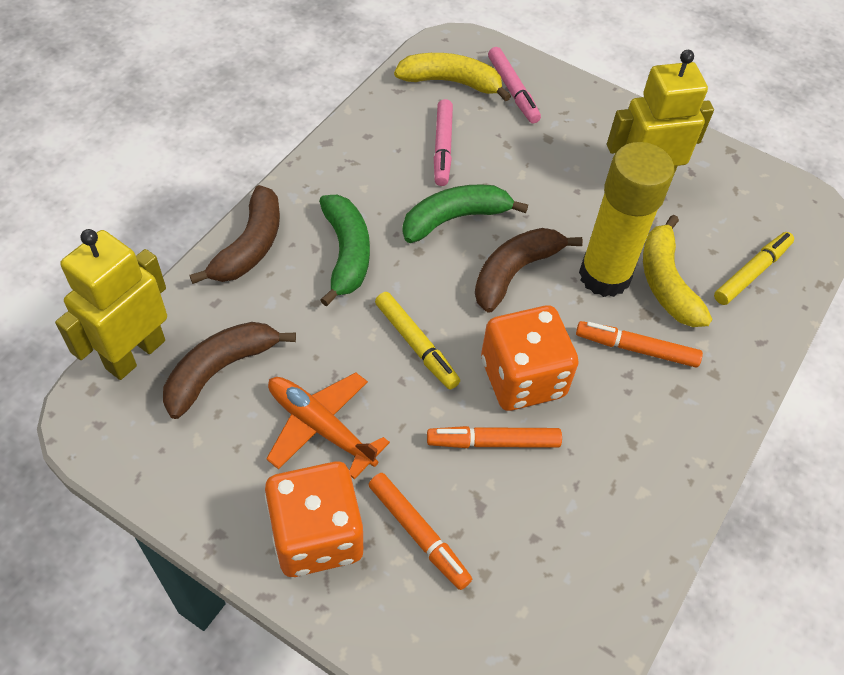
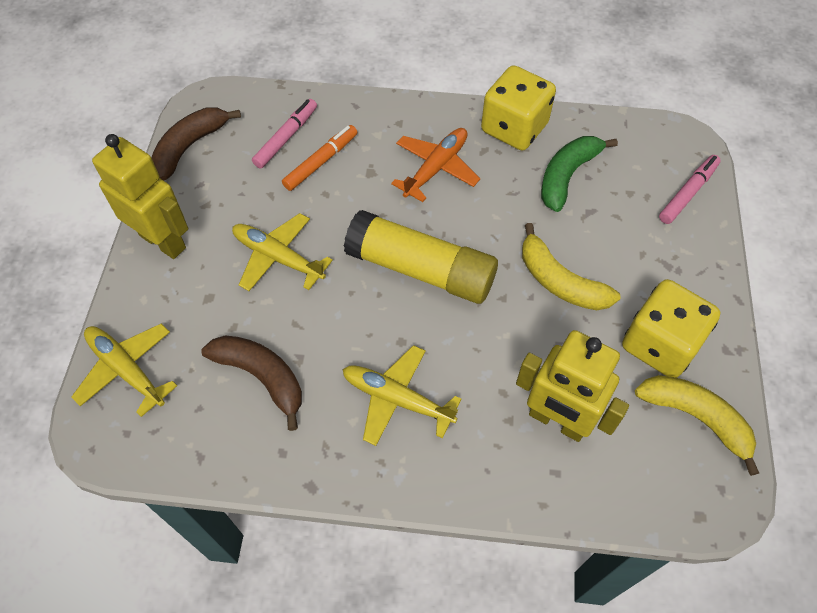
brown banana: [163,322,296,419] [189,185,280,284] [475,228,583,313] = 3 -> [151,107,241,180] [201,335,302,431] = 2
green banana: [319,195,370,306] [402,184,528,243] = 2 -> [541,136,618,212] = 1
orange dice: [265,461,363,577] [481,306,579,411] = 2 -> none = 0
orange marker: [368,473,472,590] [427,426,562,448] [576,321,703,367] = 3 -> [282,125,357,191] = 1
yellow dice: none = 0 -> [481,65,556,151] [622,279,721,378] = 2
yellow marker: [375,292,460,390] [714,232,794,305] = 2 -> none = 0
yellow plane: none = 0 -> [72,324,177,417] [232,213,333,291] [343,345,461,446] = 3

